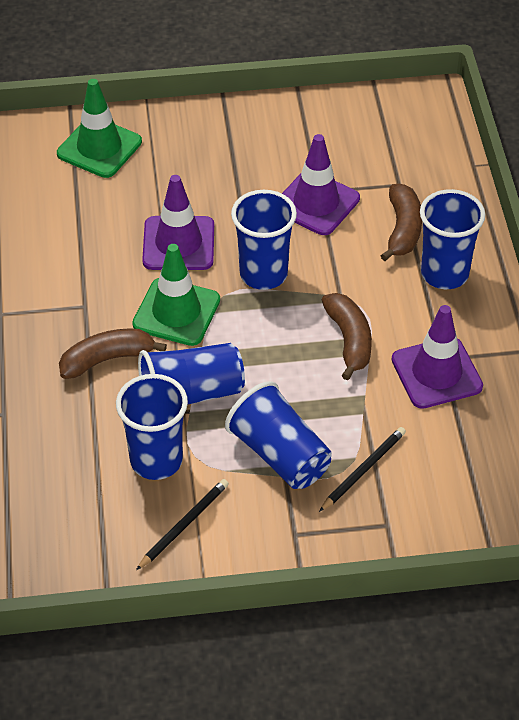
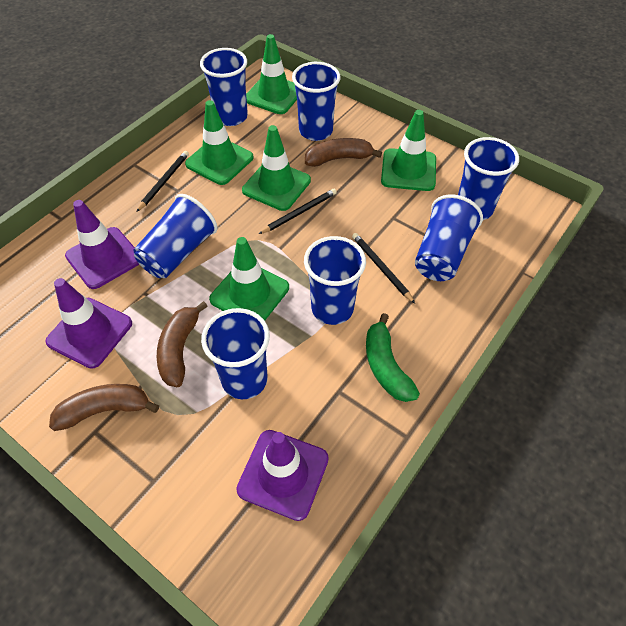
black pencil: [136,479,229,570] [319,427,406,512] = 2 -> [136,151,189,212] [259,189,337,234] [352,233,415,303] = 3
blue cup: [116,374,188,480] [138,343,245,404] [225,381,332,489] [231,190,297,290] [420,189,485,289] = 5 -> [133,194,218,278] [200,48,248,126] [201,308,270,399] [292,62,340,141] [304,236,366,325] [415,194,483,281] [458,137,519,220] = 7
green banana: none = 0 -> [366,313,420,402] = 1
green traffic cone: [57,79,142,178] [132,244,220,346] = 2 -> [185,100,253,185] [209,237,289,320] [242,125,311,211] [246,34,297,114] [381,110,436,191] = 5

